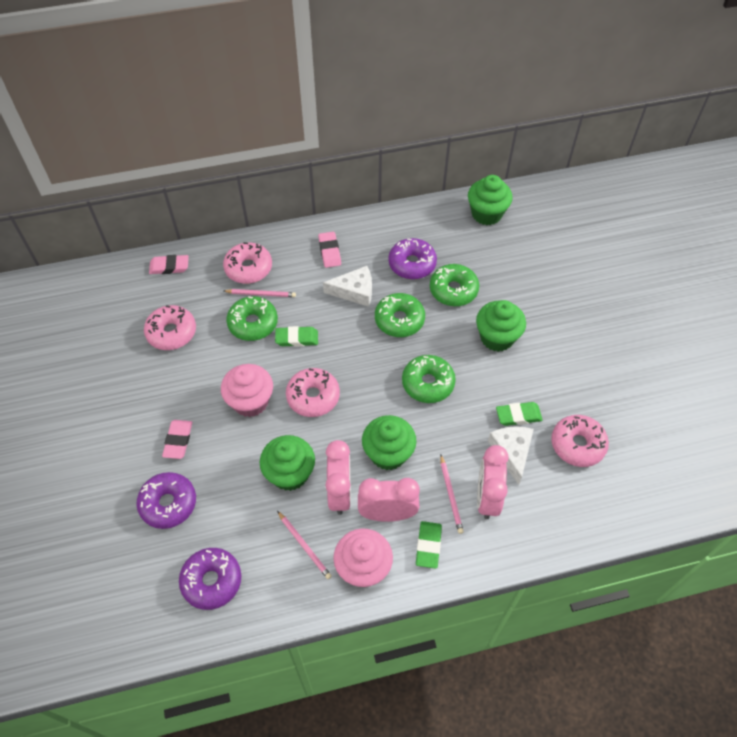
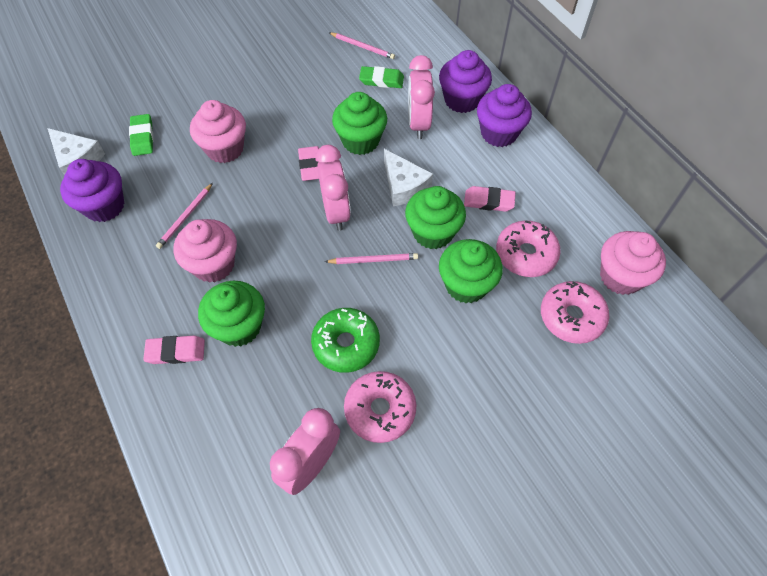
green donut: [226,296,278,341] [375,293,425,337] [402,355,456,403] [430,264,479,306] = 4 -> [311,308,380,373] = 1
green eraser: [275,326,318,347] [416,521,442,569] [496,402,543,426] = 3 -> [129,114,153,156] [359,66,404,88] = 2
pink cupcake: [221,364,273,417] [333,528,393,587] = 2 -> [174,219,237,283] [190,100,246,163] [600,231,666,295] = 3
pink donut: [144,305,196,350] [223,242,272,284] [286,368,340,417] [551,415,609,467] = 4 -> [344,371,417,443] [496,220,561,277] [541,281,609,344] = 3
purple cupcake: none = 0 -> [60,159,124,222] [439,50,492,113] [477,84,532,147] = 3
purple donut: [136,472,196,529] [179,548,241,610] [388,238,437,279] = 3 -> none = 0

